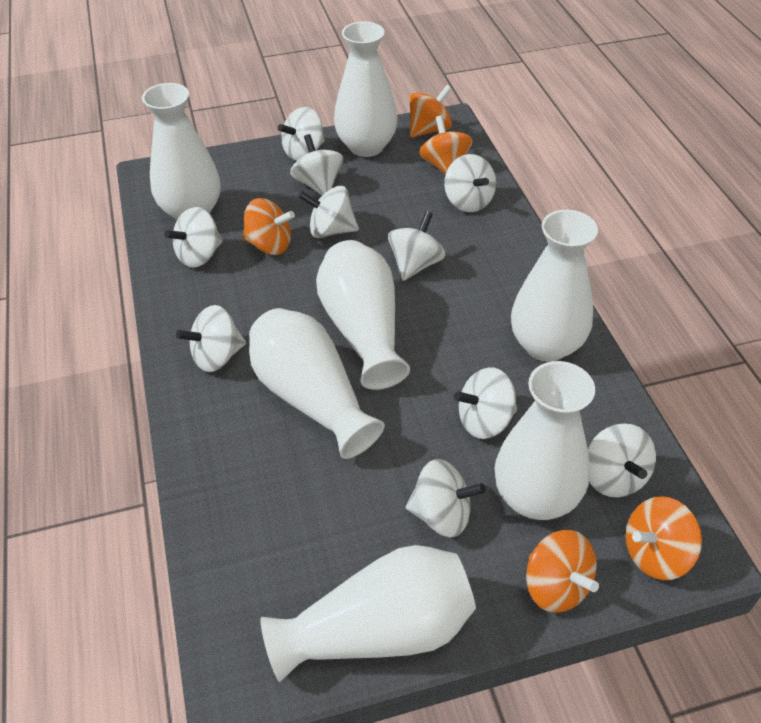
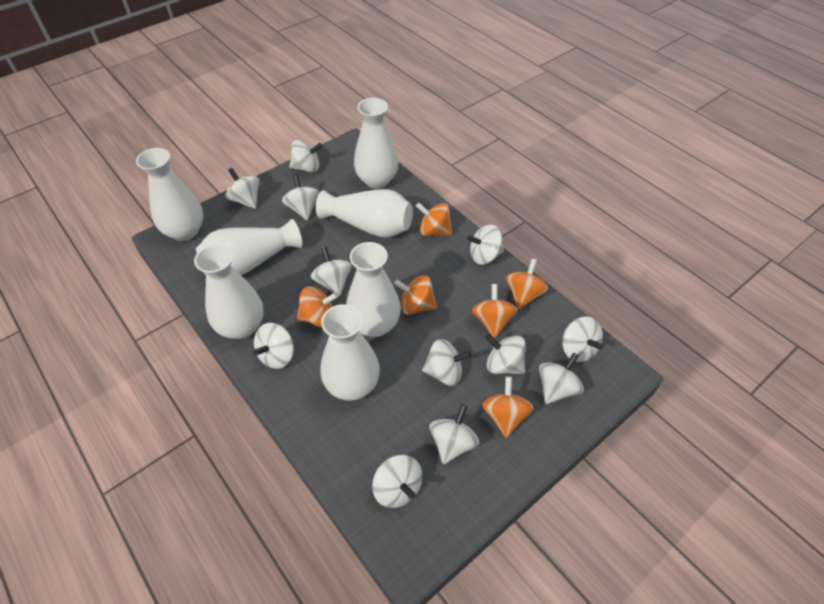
orange spinning top: [243,198,295,255] [409,85,452,138] [419,116,473,174] [526,530,599,613] [626,496,702,580] = 5 -> [297,286,338,327] [394,275,437,315] [416,203,453,236] [472,284,518,338] [482,377,534,438] [506,258,549,309] = 6
white spinning top: [164,207,223,268] [176,305,246,372] [278,107,325,161] [290,134,343,195] [299,186,359,238] [388,211,446,281] [406,459,486,538] [444,154,496,212] [454,367,517,439] [588,423,656,497] = 10 -> [225,168,260,209] [253,323,294,369] [282,175,320,220] [289,140,322,173] [311,246,352,296] [372,455,422,508] [422,339,472,386] [429,404,479,464] [467,224,504,265] [485,334,526,374] [539,352,584,404] [562,317,603,362] = 12

